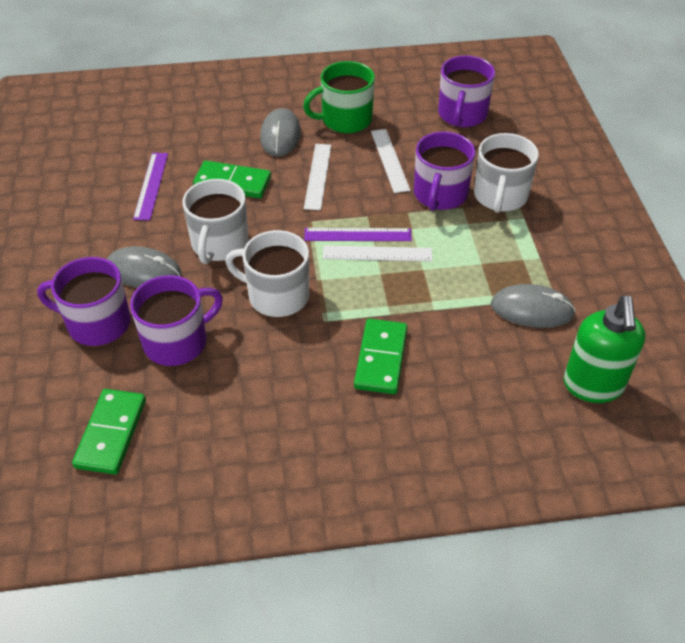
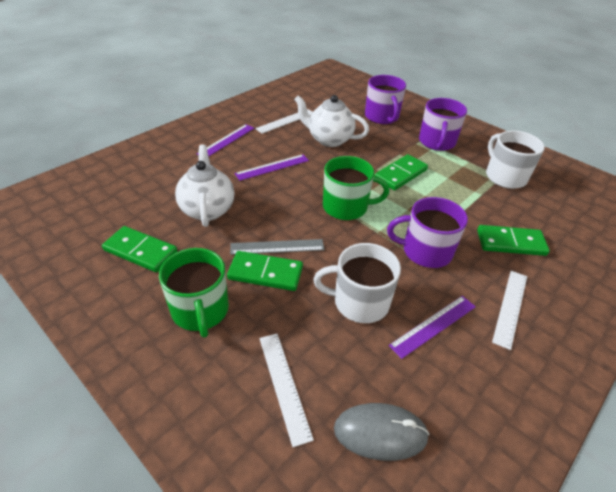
green domino: [72,389,146,475] [193,161,271,198] [354,319,408,394] = 3 -> [102,226,177,272] [227,251,303,291] [374,154,428,190] [477,225,550,256] = 4
green mug: [303,61,375,133] = 1 -> [159,248,229,338] [323,156,389,220] = 2
green soap dispenser: [564,295,645,403] = 1 -> none = 0
grey mouse: [107,246,182,288] [260,108,301,157] [491,284,576,328] = 3 -> [334,403,429,461] = 1
grey ruler: none = 0 -> [230,239,325,255] = 1
purple mug: [37,257,131,346] [130,275,223,366] [414,132,475,211] [438,55,495,127] = 4 -> [365,75,406,124] [387,197,468,268] [419,98,467,151] = 3
purple ruler: [133,153,168,221] [304,228,412,241] = 2 -> [197,124,254,156] [235,154,309,181] [389,296,476,359] = 3
white mug: [183,179,249,264] [225,230,309,317] [474,133,538,213] = 3 -> [313,243,401,323] [486,131,545,189] = 2
white teapot: none = 0 -> [175,145,234,227] [294,95,369,147] = 2

